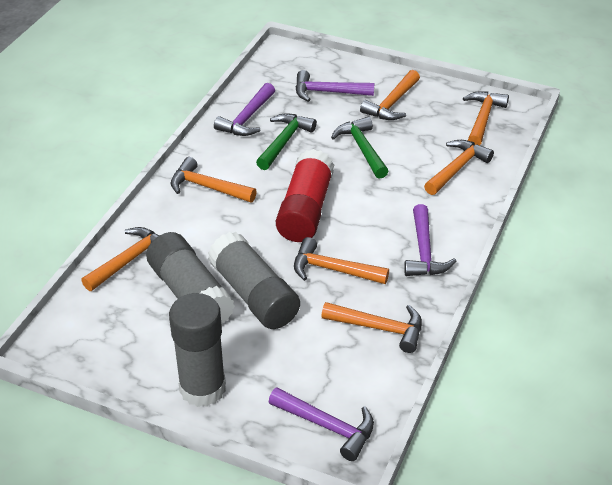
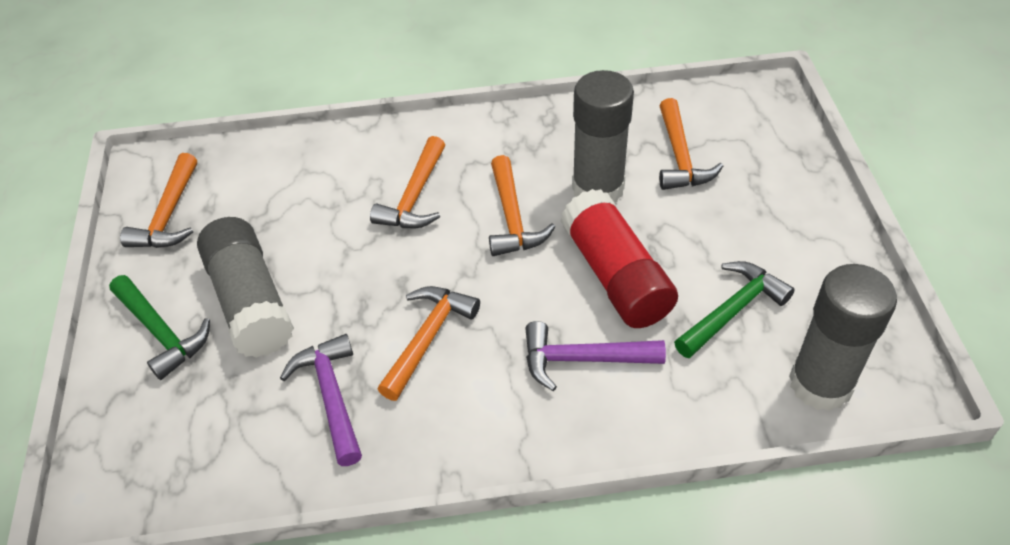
orange hammer: [81,227,160,291] [171,157,257,203] [294,237,389,284] [321,302,422,353] [360,70,420,120] [424,140,494,195] [463,91,509,145] = 7 -> [120,153,197,248] [370,136,445,228] [378,286,480,401] [489,155,556,256] [659,98,723,190] = 5
purple hammer: [214,83,275,136] [269,387,374,461] [295,70,374,102] [404,204,456,276] = 4 -> [280,334,362,466] [525,321,666,391] = 2

